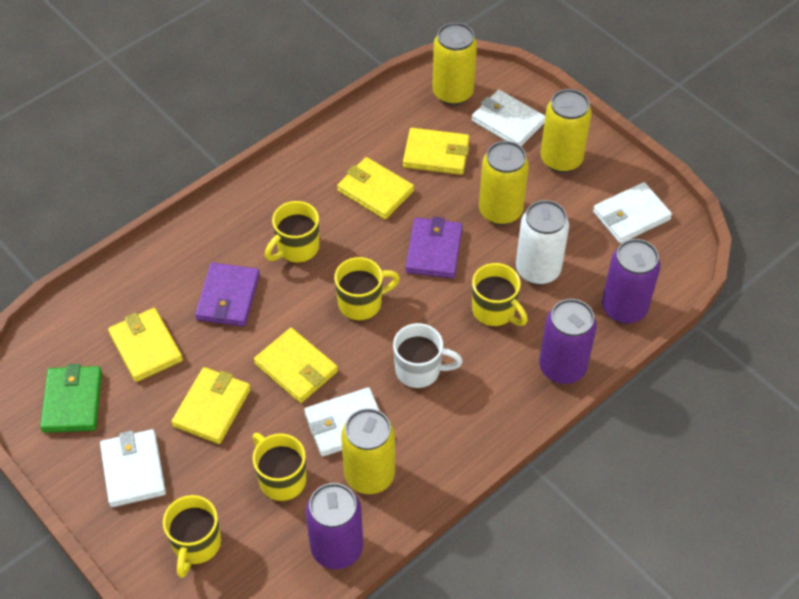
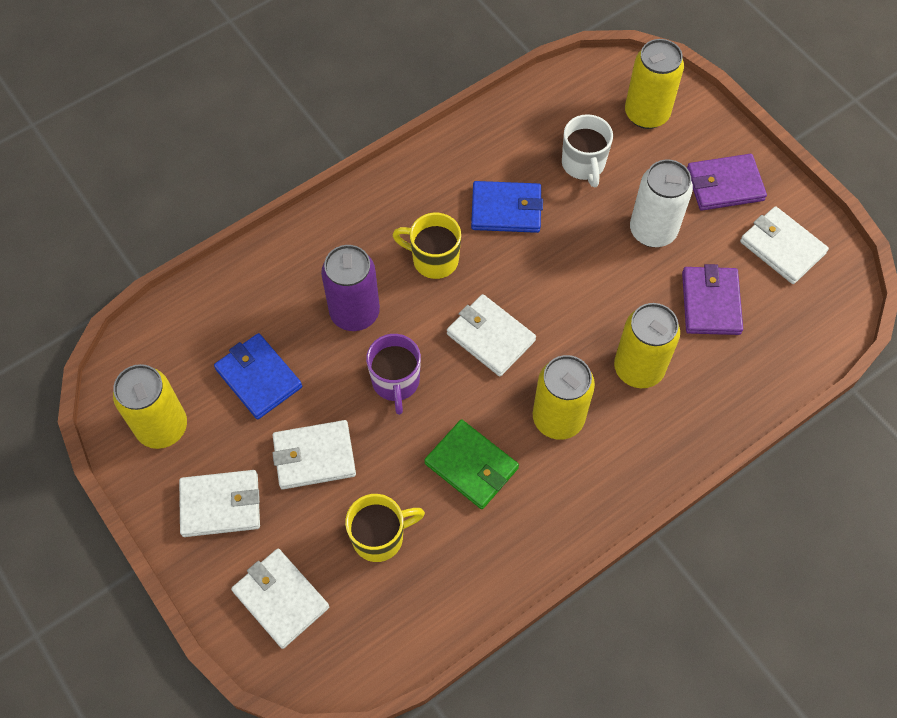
blue wallet: none = 0 -> [214,333,302,419] [471,181,543,233] = 2
purple can: [306,483,363,569] [539,299,597,384] [602,239,661,324] = 3 -> [321,245,380,331] = 1
purple mug: none = 0 -> [366,334,421,415] = 1
white wallet: [100,429,166,507] [304,387,380,457] [472,90,545,146] [593,182,672,244] = 4 -> [179,470,260,537] [231,549,329,649] [272,420,356,489] [447,294,536,377] [740,206,829,284] = 5
yellow mug: [163,495,221,578] [252,433,306,501] [265,201,319,263] [334,257,400,320] [472,263,528,326] = 5 -> [345,494,425,562] [393,213,461,279] = 2
yellow wallet: [108,308,183,382] [171,367,251,444] [254,328,338,403] [337,157,414,220] [403,128,469,175] = 5 -> none = 0

